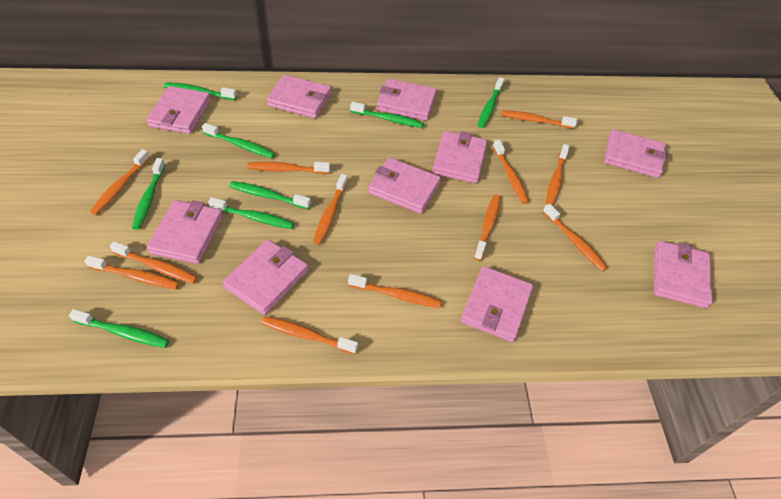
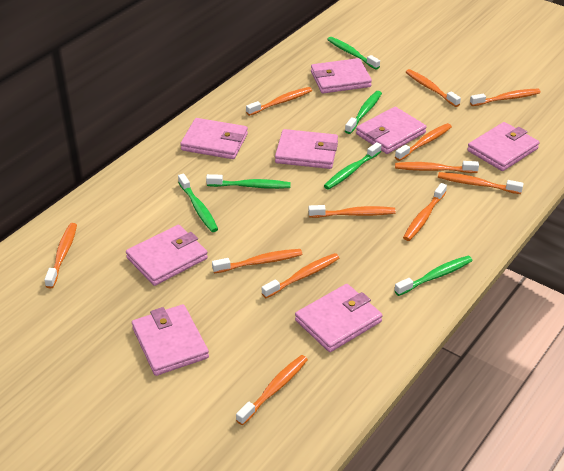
green toothbrush: [69,309,169,348] [132,158,165,230] [164,82,237,100] [202,123,275,158] [208,197,294,229] [229,181,311,209] [350,101,424,128] [478,77,504,128] = 8 -> [178,173,218,232] [206,174,291,189] [324,142,381,190] [327,37,380,70] [345,91,382,134] [394,256,473,296] = 6
pink wallet: [146,86,211,134] [147,200,223,264] [223,240,308,315] [267,75,332,118] [368,157,441,214] [377,79,437,120] [432,131,487,183] [461,266,533,342] [604,129,668,178] [654,241,712,308] = 10 -> [126,225,208,286] [132,304,209,376] [180,118,248,159] [275,129,338,169] [295,284,383,352] [311,58,372,93] [356,107,427,154] [467,122,539,171] = 8

